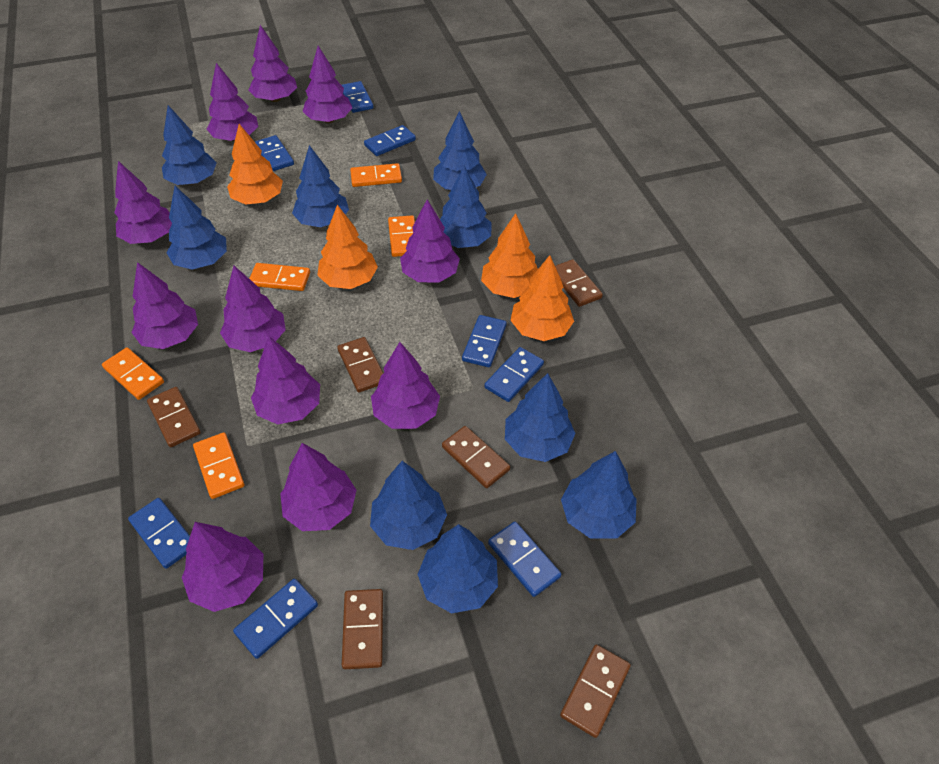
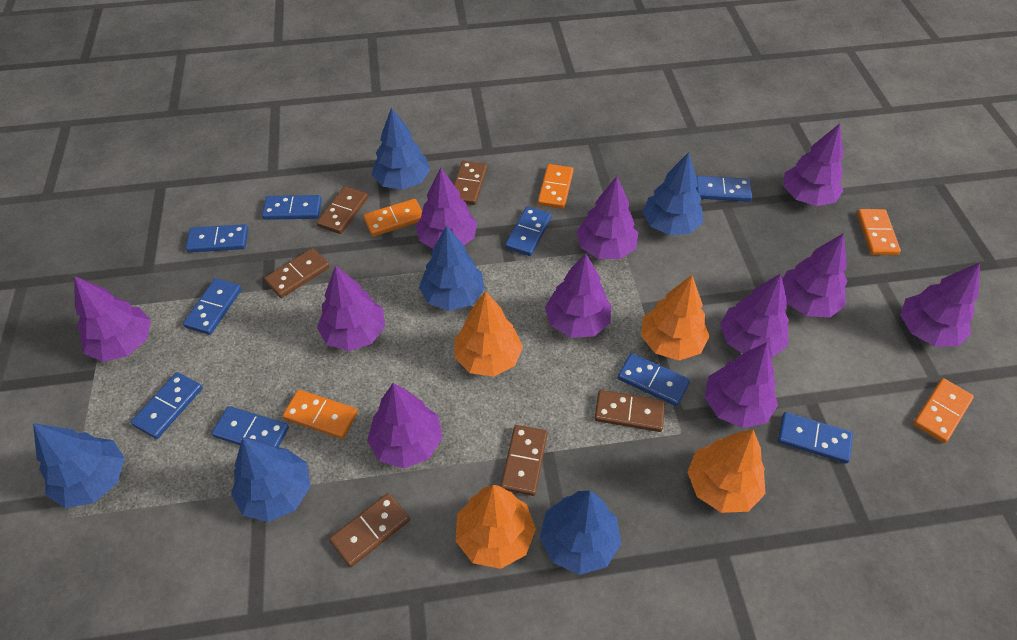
blue domino: [128,498,190,569] [233,579,318,659] [255,135,294,171] [342,81,374,113] [364,125,416,156] [462,315,507,367] [484,347,544,402] [488,522,561,597] = 8 -> [131,372,203,439] [183,278,242,335] [186,224,248,252] [212,406,289,447] [262,195,322,220] [505,206,552,256] [618,353,690,406] [695,176,752,202] [778,412,853,464] = 9
blue tree: [162,105,217,185] [167,186,227,270] [292,145,349,227] [370,461,447,550] [417,524,498,613] [433,111,487,190] [440,166,491,248] [505,373,576,462] [561,451,637,539] = 9 -> [33,423,125,508] [231,437,311,522] [372,107,430,190] [419,225,484,311] [540,491,621,575] [642,152,703,235] = 6

